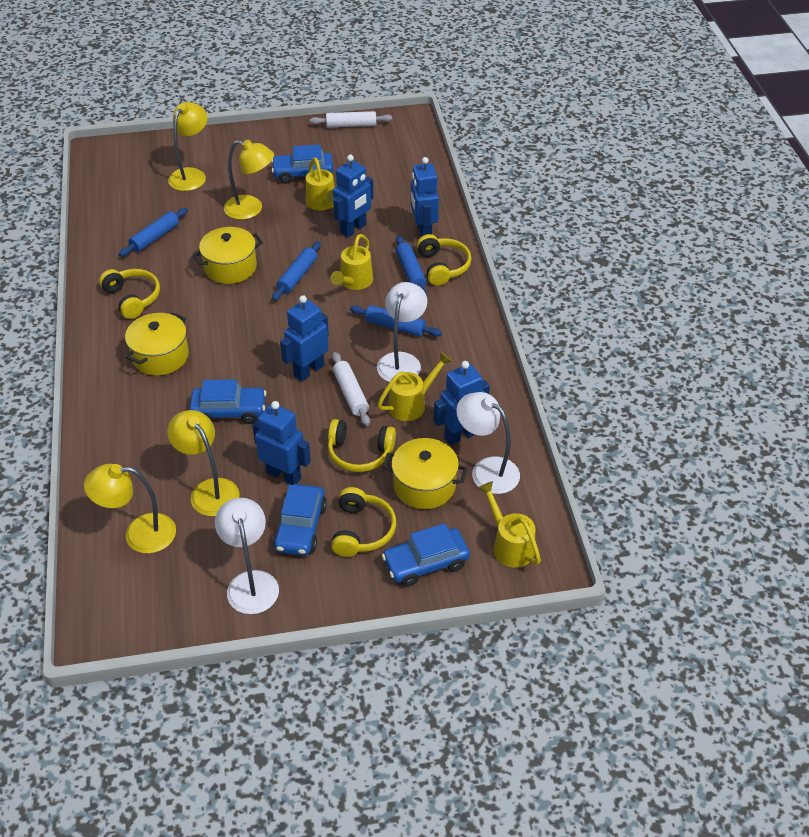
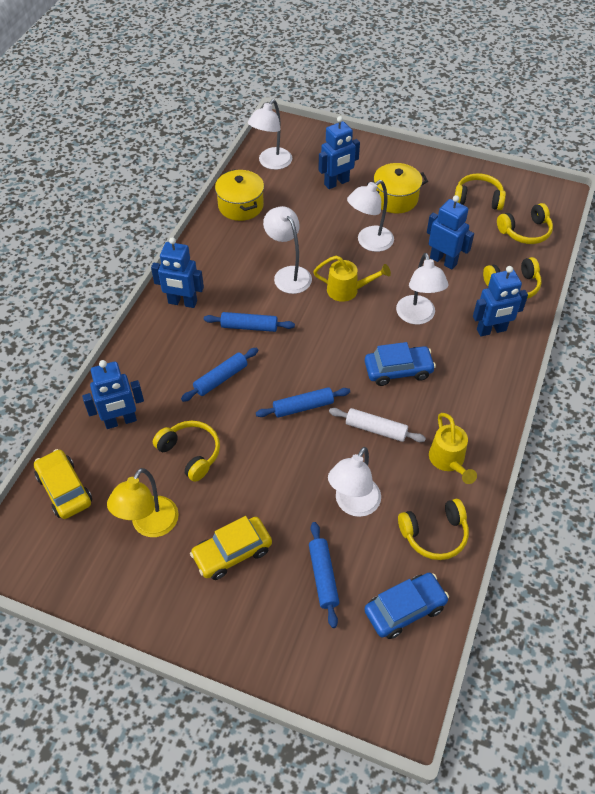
blue car: [189,379,267,424] [271,145,333,184] [273,484,327,556] [382,523,470,587] = 4 -> [364,573,449,639] [365,342,436,386] = 2
white lamp: [215,498,279,614] [377,282,427,382] [456,392,520,494] = 3 -> [248,99,293,170] [263,206,312,294] [328,447,381,517] [347,180,394,252] [396,253,448,325] = 5
white rolling pin: [310,111,392,128] [332,352,370,426] = 2 -> [329,408,426,442] = 1
yellow car: none = 0 -> [34,449,92,519] [190,516,272,580] = 2
yellow headphones: [99,269,160,319] [328,419,396,472] [331,487,396,557] [417,234,472,286] = 4 -> [153,421,220,482] [398,499,469,560] [455,173,506,210] [483,257,541,299] [497,203,553,244] = 5
yellow lamp: [84,464,176,553] [167,410,240,516] [168,102,207,191] [224,140,274,220] = 4 -> [107,468,179,537] = 1
yellow pot: [125,312,189,376] [193,227,263,284] [383,438,468,509] = 3 -> [215,169,264,221] [367,163,428,213] = 2
yellow watering can: [306,158,335,211] [330,234,373,290] [377,352,452,421] [478,481,541,568] = 4 -> [313,256,391,302] [429,413,477,484] = 2

